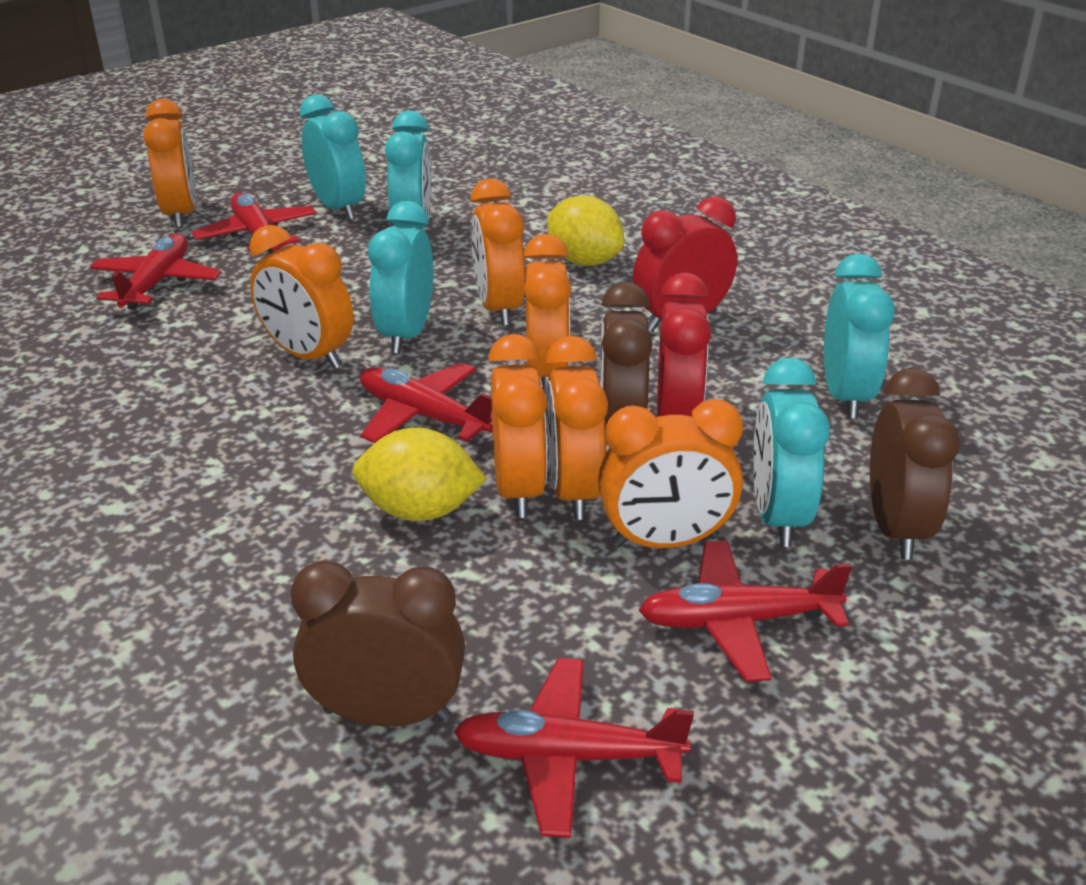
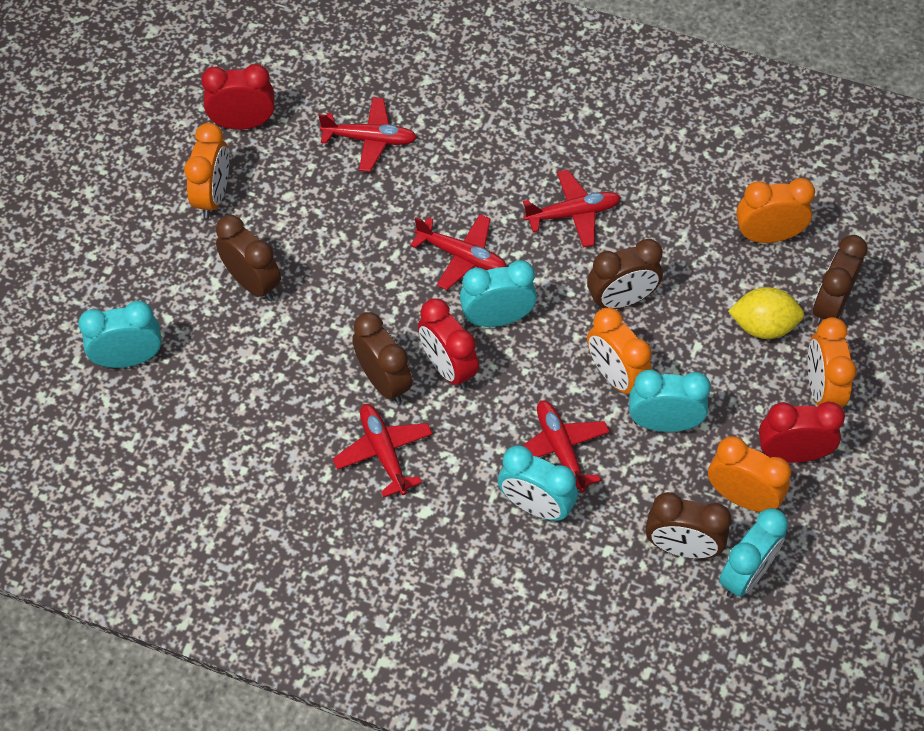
brown clock: [291,561,465,726] [600,282,653,428] [870,368,960,560] = 3 -> [216,215,281,301] [352,312,412,403] [587,239,663,310] [645,492,731,559] [813,235,868,326] = 5
orange clock: [143,99,196,228] [250,225,354,369] [471,178,525,326] [488,334,547,518] [523,234,571,395] [546,336,608,520] [598,399,743,548] = 7 -> [184,123,229,218] [587,308,652,394] [708,436,791,512] [736,178,815,243] [808,317,857,407] = 5
red clock: [633,196,737,332] [657,272,711,417] = 2 -> [201,64,275,130] [418,298,479,389] [759,401,845,463] = 3
yellow lemon: [353,427,487,521] [547,195,624,266] = 2 -> [728,287,804,339] = 1

